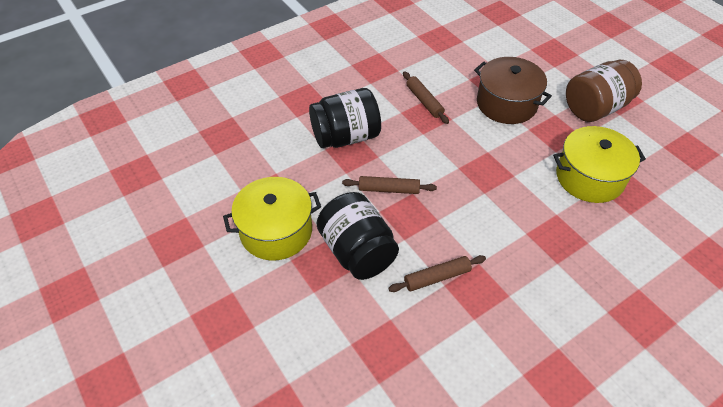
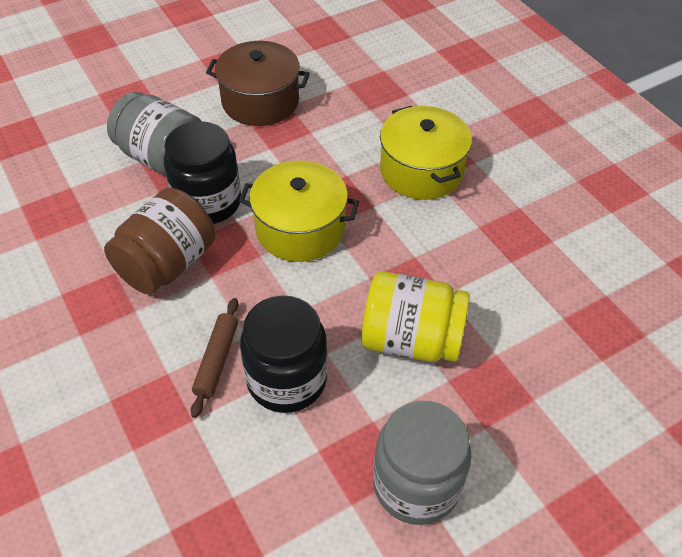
brown rolling pin: [342,176,437,194] [388,255,486,292] [403,71,449,124] = 3 -> [191,298,238,418] = 1
grey jar: none = 0 -> [107,92,201,176] [373,401,471,525] = 2
yellow jar: none = 0 -> [361,271,470,362] = 1

